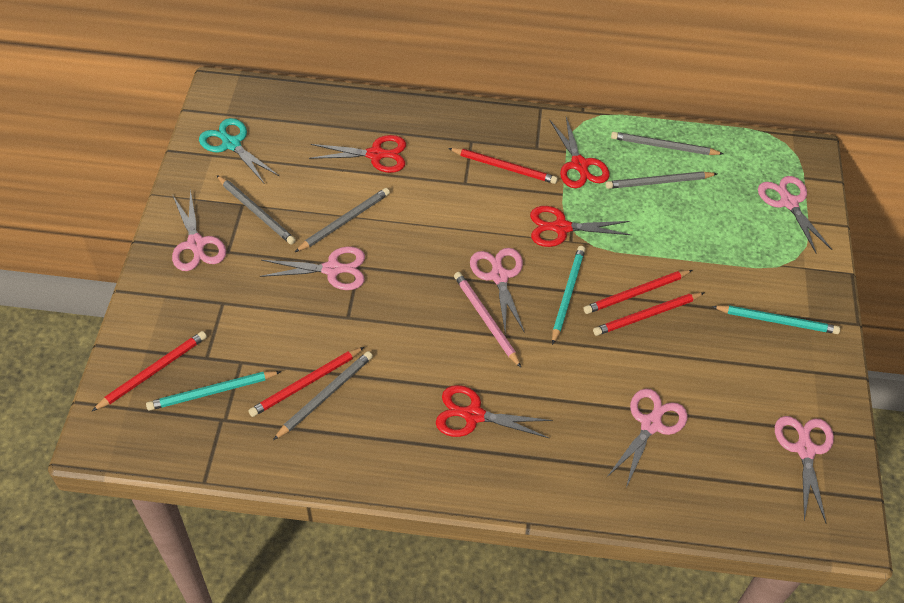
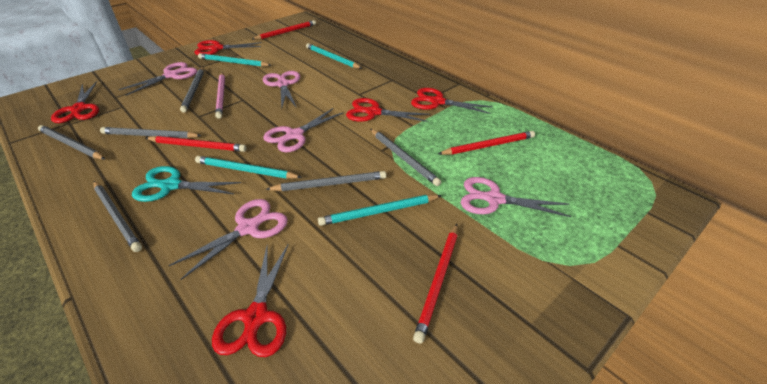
grey pencil: [217,175,296,245] [273,351,373,440] [295,188,390,252] [606,171,717,189] [611,132,724,155] = 5 -> [38,125,105,160] [93,181,142,252] [100,127,202,138] [180,67,204,112] [265,171,386,191] [371,129,441,186] = 6
pink scissors: [172,189,226,271] [260,246,365,290] [470,248,525,333] [607,389,688,488] [758,176,832,254] [775,416,834,523] = 6 -> [119,62,197,95] [169,199,288,280] [263,71,300,108] [263,108,344,152] [461,177,571,217] = 5
red pencil: [92,331,207,411] [248,347,364,417] [448,148,558,184] [584,270,692,314] [593,292,705,336] = 5 -> [146,136,247,152] [252,20,316,40] [413,224,458,343] [438,131,535,155] = 4
red scissors: [309,135,406,173] [436,385,552,438] [530,206,631,247] [550,117,610,188] = 4 -> [51,81,99,123] [194,40,262,55] [212,244,289,357] [346,98,430,122] [411,88,493,114] = 5
turquoise pencil: [146,371,281,411] [552,246,585,345] [712,305,840,334] = 3 -> [195,156,302,179] [198,53,271,67] [306,43,362,69] [318,195,442,226] = 4

